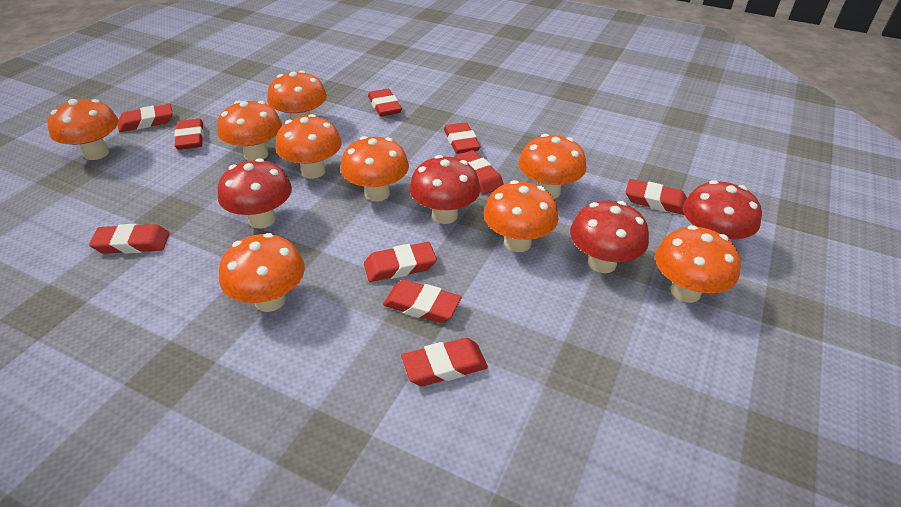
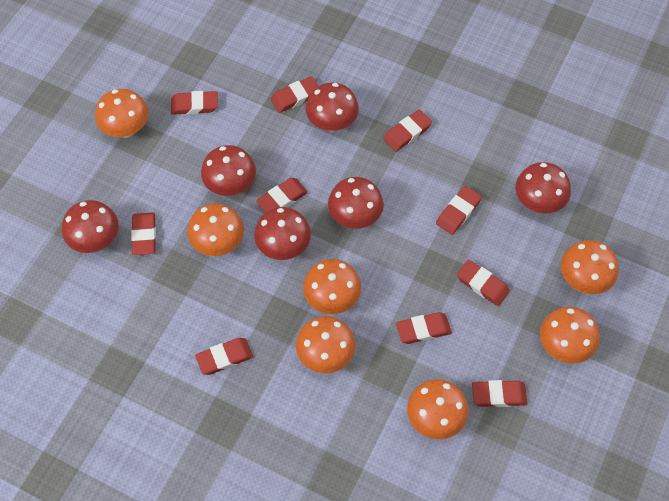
orange mushroom: [47,99,119,160] [217,100,282,161] [219,233,305,312] [267,70,327,120] [275,114,342,179] [341,136,409,202] [484,180,558,252] [519,134,586,199] [655,225,741,303] = 9 -> [95,89,149,138] [188,203,244,256] [296,316,355,374] [303,259,361,314] [407,379,469,439] [540,307,600,364] [561,240,619,294] = 7
red mushroom: [218,158,292,229] [409,155,480,224] [570,201,649,273] [683,180,762,239] = 4 -> [62,200,119,253] [201,145,256,196] [254,207,311,260] [306,83,359,131] [328,177,384,229] [515,162,571,214] = 6

